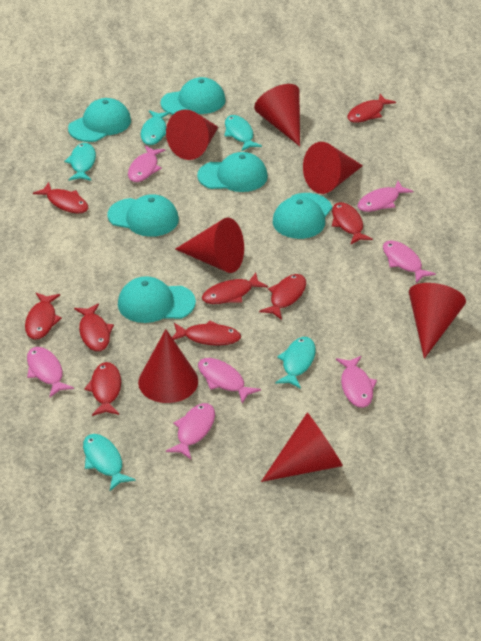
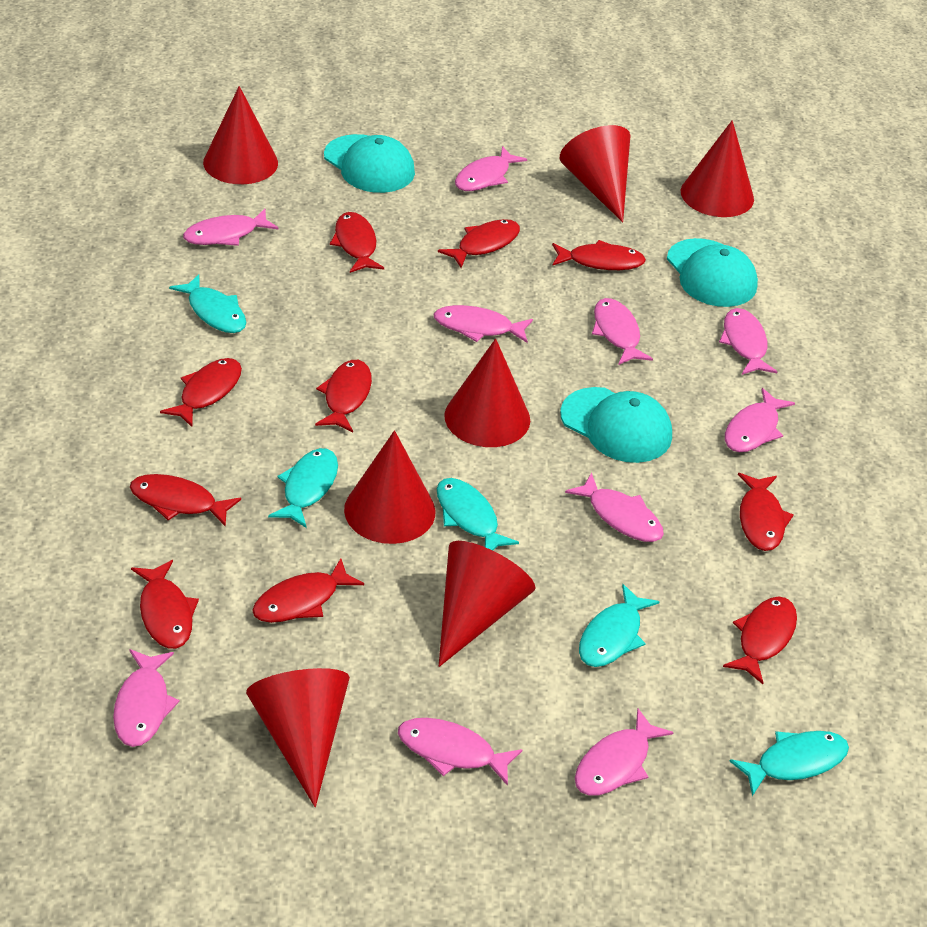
pink fish: [27,347,74,398] [128,145,166,182] [166,403,215,459] [198,358,261,404] [336,356,377,408] [358,181,413,212] [383,240,436,283] = 7 -> [113,649,180,747] [183,209,278,246] [398,718,523,786] [433,305,533,343] [455,146,527,191] [565,473,664,542] [575,709,674,796] [592,298,653,365] [719,308,777,375] [725,388,795,452] = 10
red fish: [25,293,62,340] [33,182,88,213] [74,303,114,351] [84,362,121,416] [172,320,241,346] [202,273,268,304] [259,274,306,320] [332,202,373,245] [347,94,396,123] = 9 -> [130,474,241,527] [131,560,199,649] [160,358,242,427] [252,558,364,623] [315,360,372,432] [330,212,384,273] [438,219,520,268] [552,240,646,270] [723,596,797,684] [738,473,794,551] = 10
turquoise cap: [68,98,131,142] [108,194,179,237] [118,276,196,323] [161,77,226,115] [197,152,268,192] [273,193,332,239] = 6 -> [324,134,415,193] [560,387,672,463] [667,238,758,307] = 3

